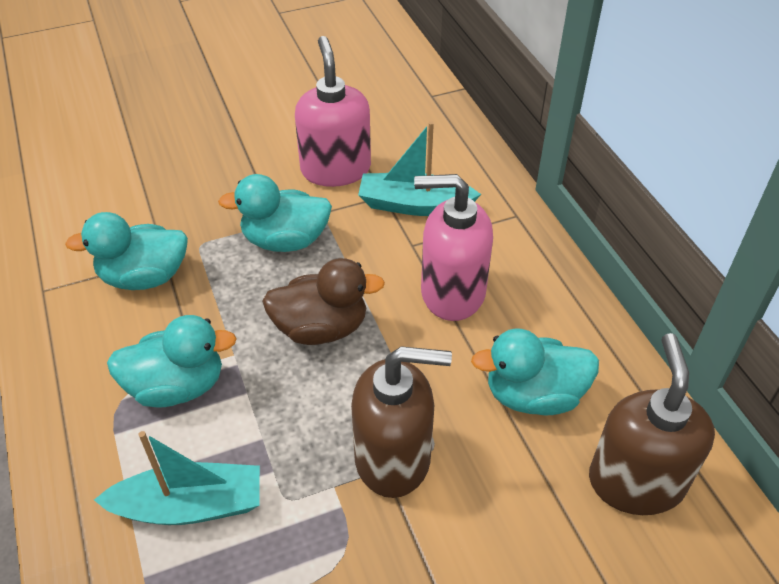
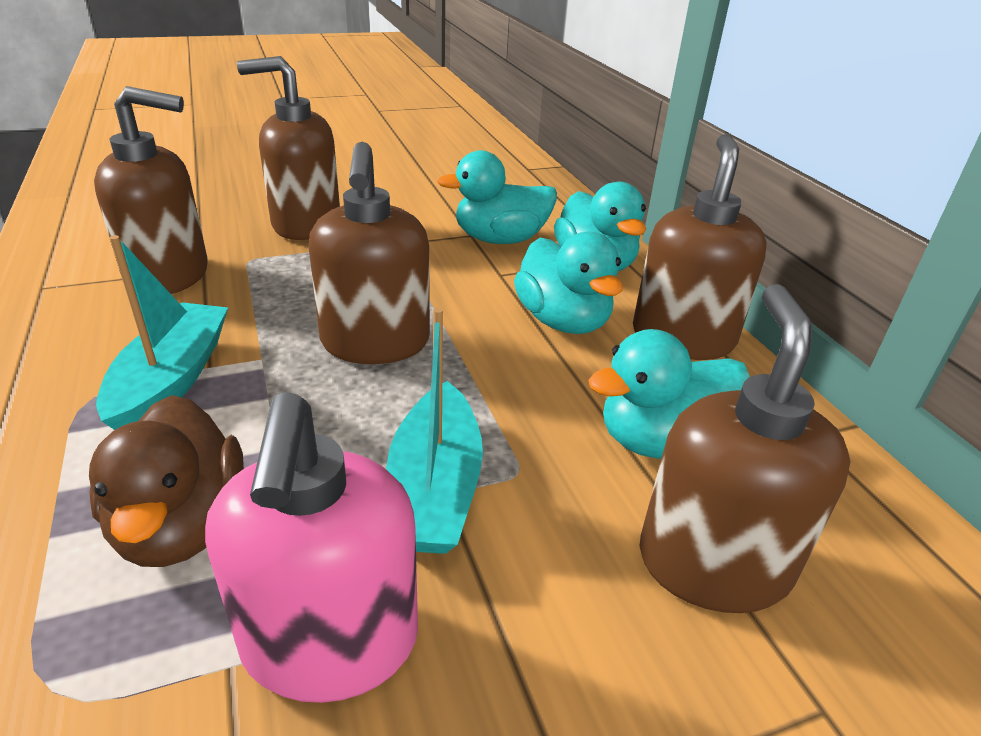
brown soap dispenser: [351,346,452,498] [589,333,715,515] = 2 -> [94,86,208,294] [237,56,340,240] [309,142,430,364] [633,134,767,360] [640,284,851,613] = 5
pink soap dispenser: [295,36,371,187] [414,174,493,321] = 2 -> [205,392,418,703] = 1

